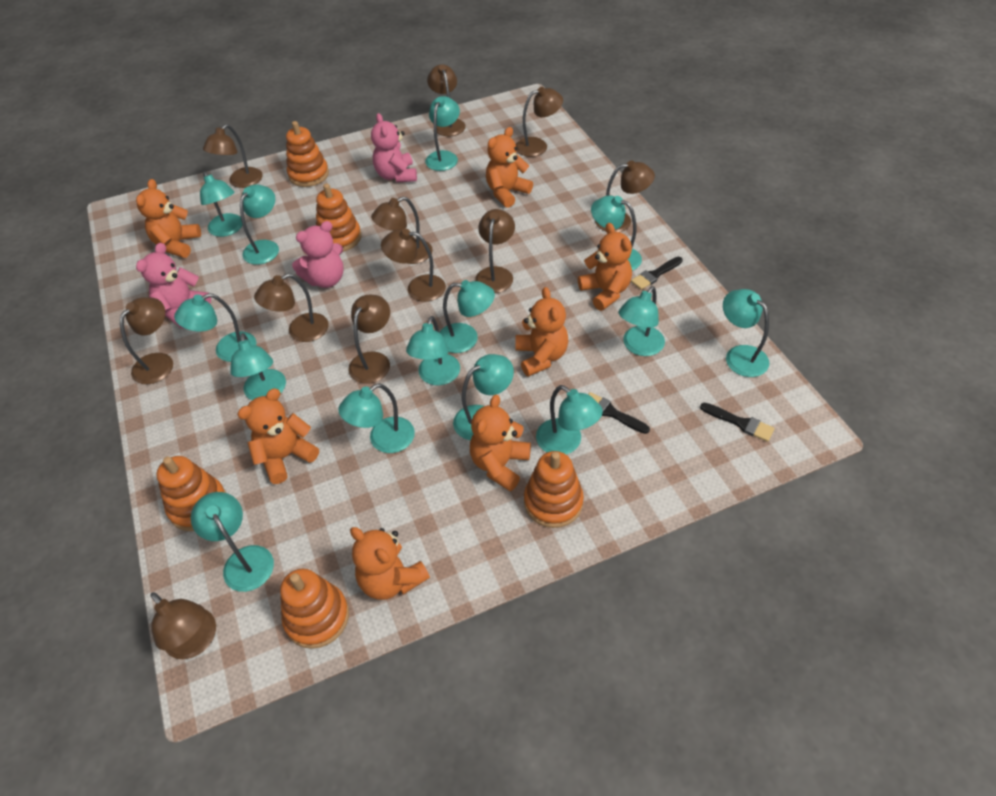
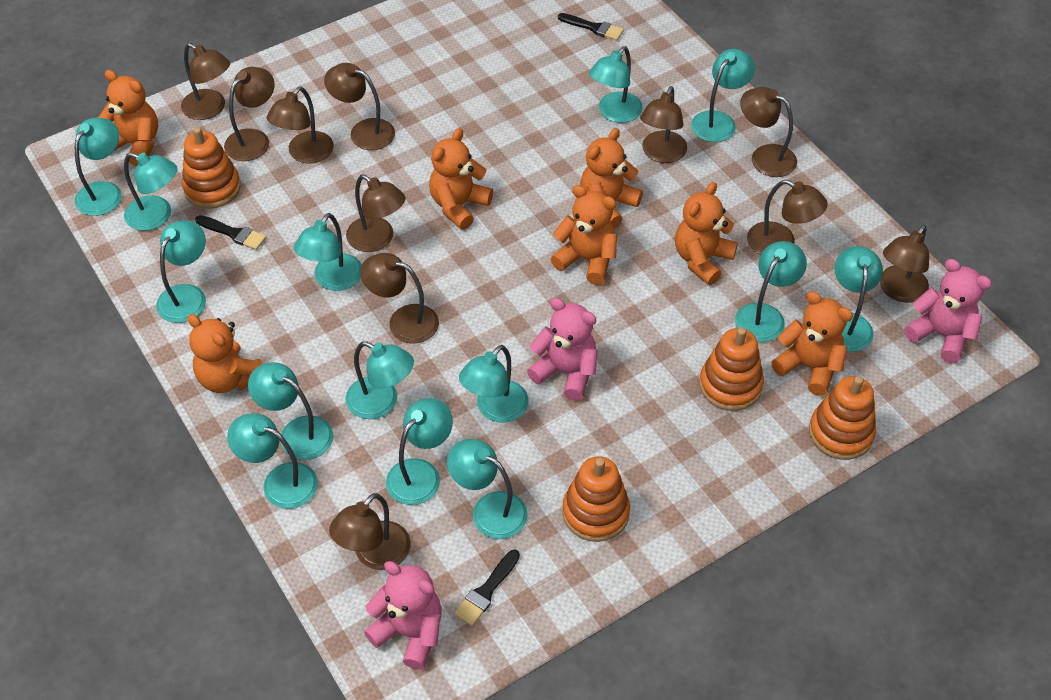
orange stacking toy: [156,456,226,531] [280,569,349,649] [286,121,329,187] [316,183,361,252] [524,451,584,528] = 5 -> [182,127,241,209] [562,456,630,542] [699,327,764,411] [809,376,876,460] = 4

